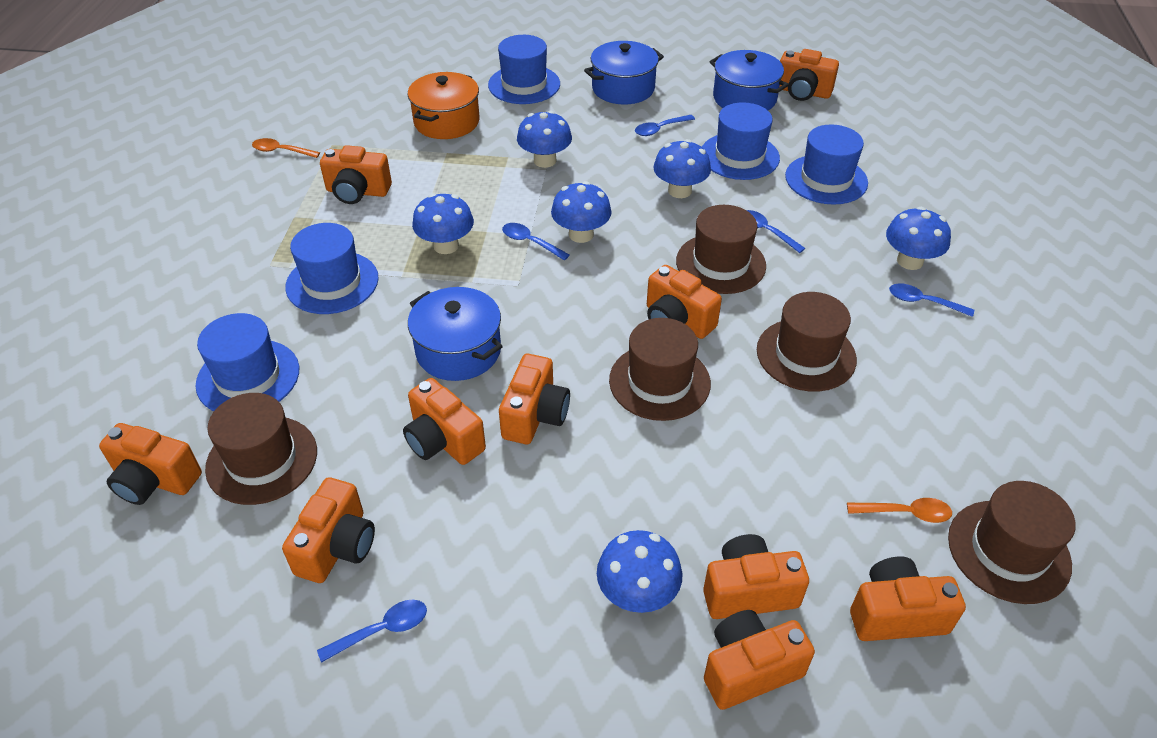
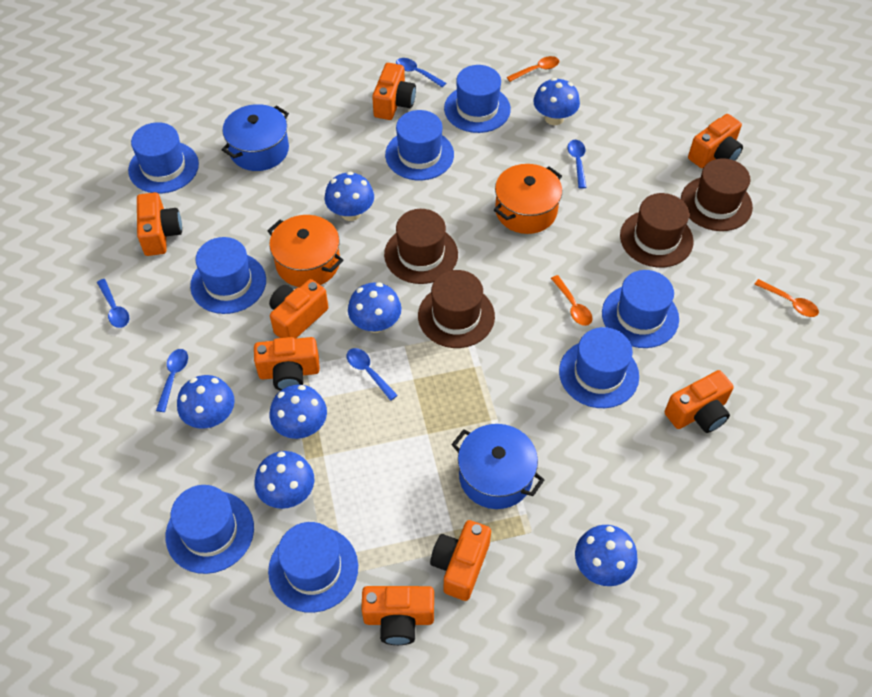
blue hat: [195,313,299,411] [285,223,379,314] [488,35,560,104] [702,102,780,180] [785,124,868,205] = 5 -> [128,122,199,194] [166,485,254,574] [190,237,266,314] [268,522,358,613] [385,110,454,180] [444,65,511,133] [559,327,639,408] [602,270,679,348] = 8
blue mushroom: [412,193,474,254] [517,111,572,168] [551,181,612,243] [597,530,682,613] [653,139,711,198] [886,207,951,270] = 6 -> [177,375,235,429] [255,451,314,509] [270,385,327,439] [324,171,374,221] [348,283,401,333] [533,78,580,125] [575,525,638,586] = 7
blue pot: [408,287,503,381] [584,41,664,104] [710,50,789,110] = 3 -> [222,104,289,171] [451,424,544,509] = 2
brown hat: [205,393,317,505] [609,318,711,421] [676,205,766,294] [757,292,857,392] [948,481,1076,604] = 5 -> [384,209,458,284] [418,270,495,348] [620,193,694,268] [681,158,753,231] = 4
orange camera: [99,423,202,505] [282,477,375,583] [320,145,392,204] [403,378,486,465] [499,354,570,444] [647,265,722,339] [703,534,809,619] [704,610,815,710] [780,49,839,101] [850,557,966,641] = 10 -> [137,192,182,256] [254,337,320,391] [269,279,328,339] [361,586,434,645] [372,63,416,120] [430,520,491,601] [665,370,734,433] [688,114,743,168] = 8
orange pot: [408,72,480,139] = 1 -> [267,215,344,287] [494,164,562,234] = 2
orange spoon: [252,138,320,158] [847,498,952,523] = 2 -> [507,56,559,82] [551,275,592,326] [754,279,819,317] = 3

